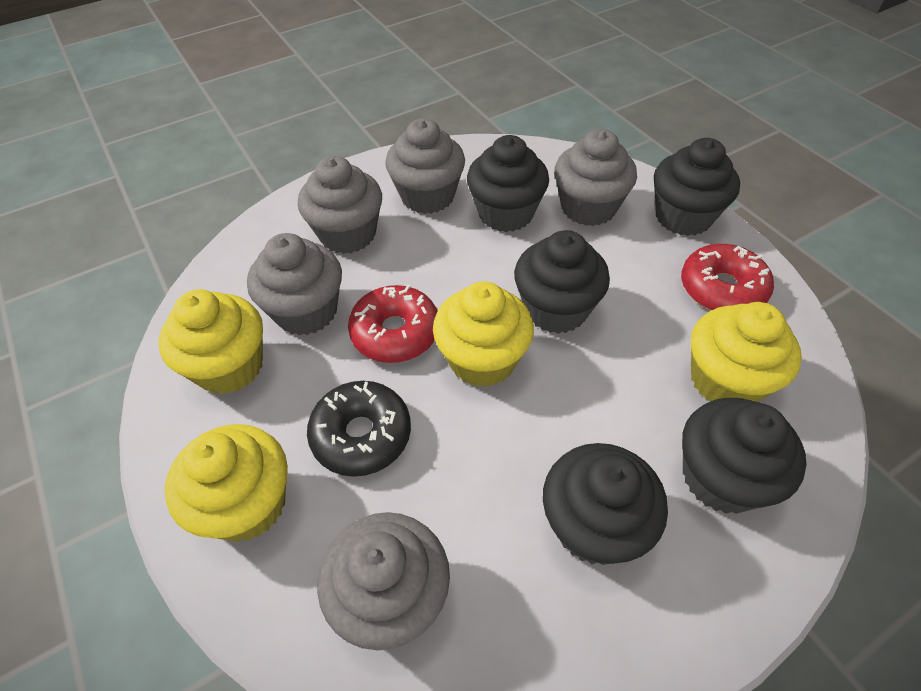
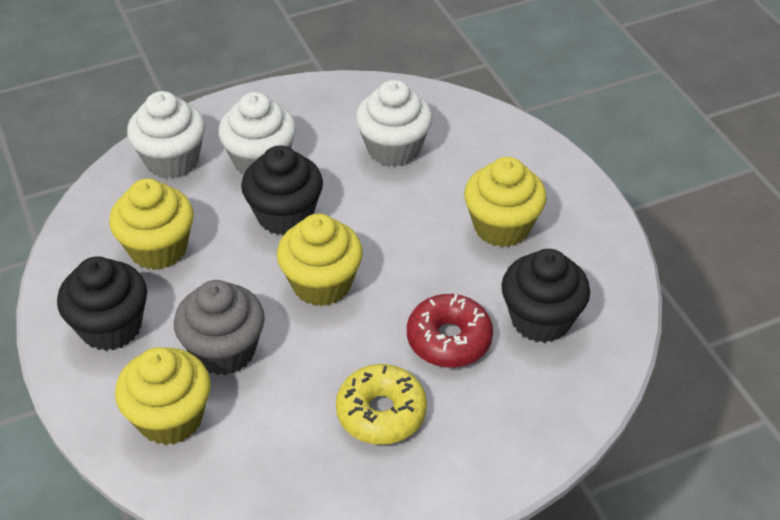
black cupcake: [467,135,549,232] [514,230,610,334] [543,443,668,565] [654,138,740,236] [682,398,807,514] = 5 -> [57,256,147,351] [241,145,323,235] [501,249,590,343] = 3
black donut: [307,381,411,477] = 1 -> none = 0
grey cupcake: [247,233,342,335] [298,156,382,254] [317,512,450,650] [385,118,465,214] [554,129,637,226] = 5 -> [174,280,265,375] = 1
red donut: [348,285,437,363] [681,244,774,310] = 2 -> [407,294,493,367] = 1
white cupcake: none = 0 -> [127,91,205,179] [218,92,296,174] [356,80,433,167] = 3
yellow donut: none = 0 -> [336,364,427,445] = 1

